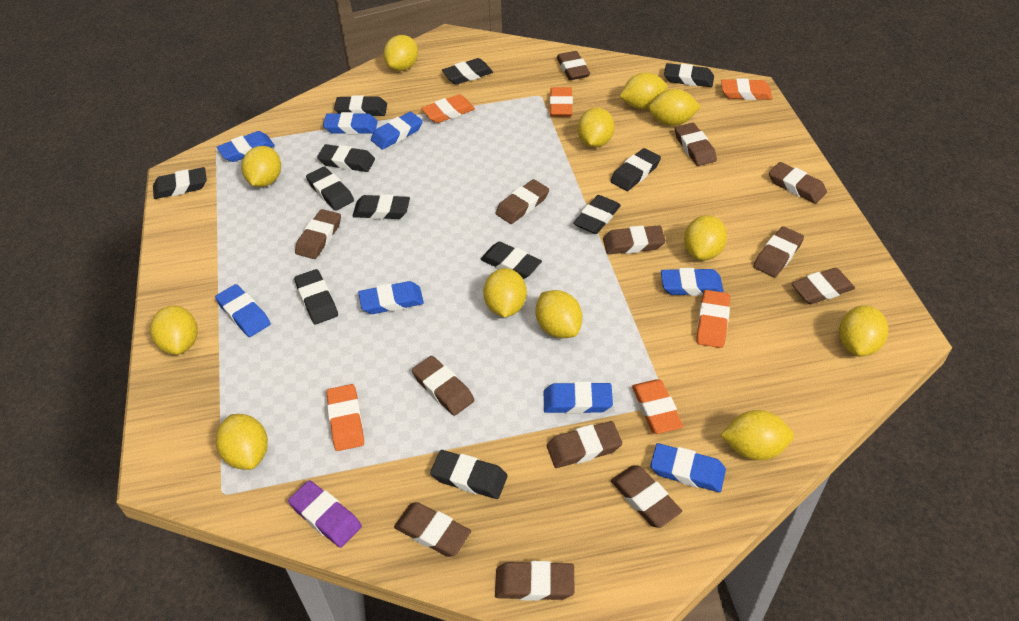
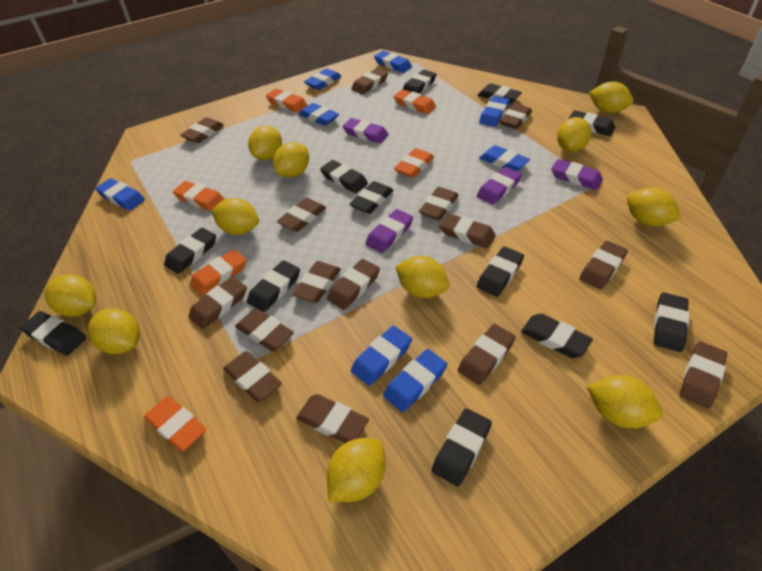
brown eraser: [295,209,341,259] [394,502,471,557] [412,356,475,416] [495,179,549,224] [495,561,574,601] [547,421,622,468] [556,51,590,80] [603,225,666,254] [611,465,682,528] [675,123,717,166] [753,226,804,277] [769,162,827,204] [791,268,855,304] = 13 -> [180,117,224,143] [188,277,247,329] [223,351,282,402] [235,308,294,351] [277,198,326,232] [292,261,341,303] [296,394,369,443] [327,259,380,310] [351,68,388,94] [419,187,459,220] [439,213,496,248] [458,324,516,385] [499,104,532,129] [579,241,628,289] [680,341,727,408] = 15
purple eraser: [288,480,362,548] = 1 -> [343,118,389,144] [366,209,413,253] [477,167,522,205] [551,159,603,190] = 4
yellow lemon: [150,305,198,355] [216,414,268,470] [242,146,281,187] [383,35,418,71] [483,268,527,317] [535,290,582,338] [578,108,615,148] [619,72,667,109] [648,89,701,126] [684,215,727,261] [720,410,794,461] [839,305,888,356] = 12 -> [45,274,96,317] [88,308,140,354] [212,198,259,235] [248,126,282,160] [273,142,309,178] [327,438,386,502] [395,256,450,298] [557,117,591,152] [587,375,663,428] [589,82,634,113] [627,187,681,226] = 11

